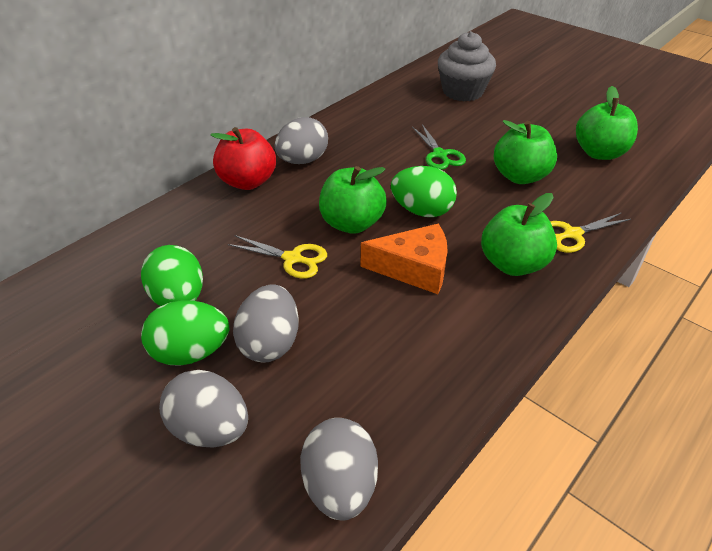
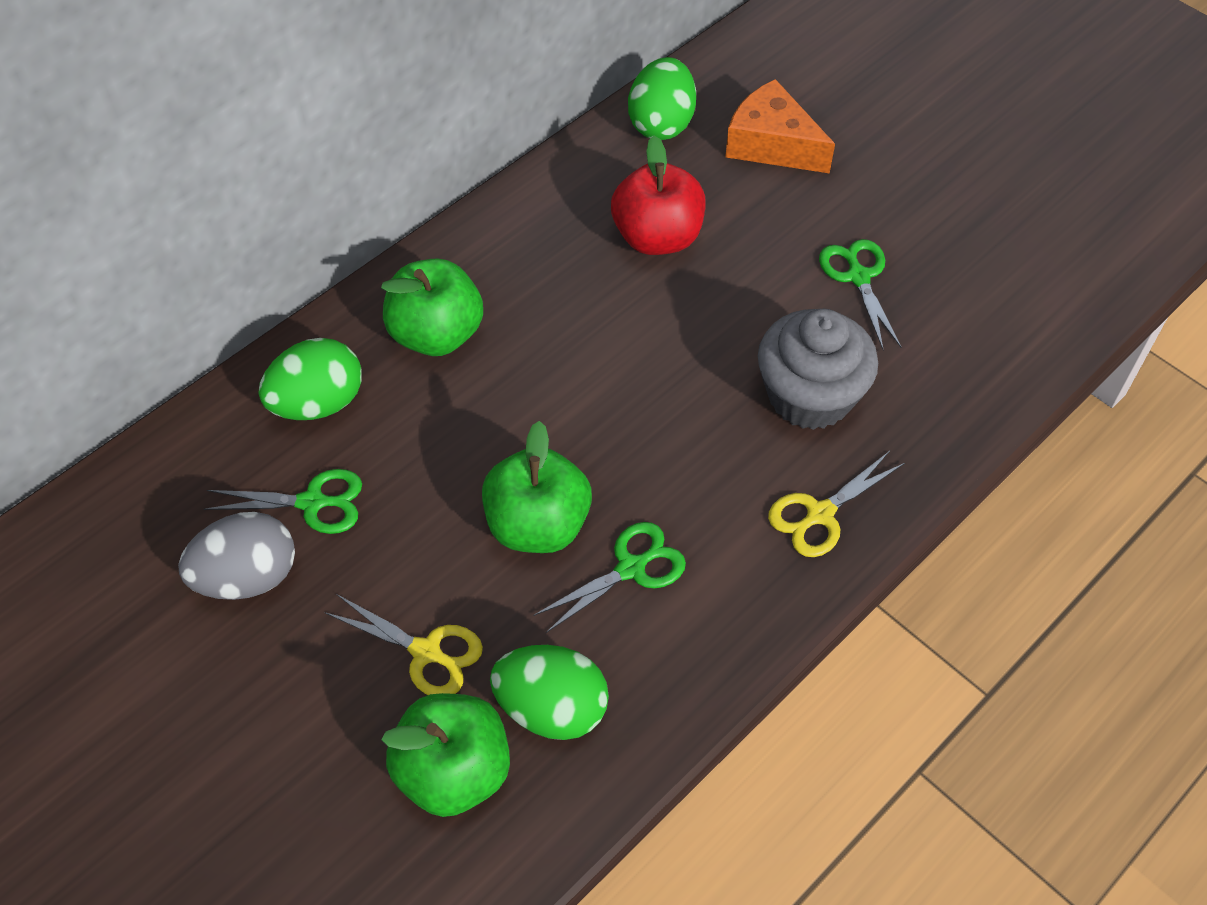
green apple: [319,166,387,234] [481,193,557,276] [494,120,557,184] [576,86,638,160] = 4 -> [381,258,483,356] [381,693,510,817] [482,421,592,553] = 3
green scissors: [412,124,466,170] = 1 -> [204,469,362,534] [534,522,686,633] [819,239,901,349] = 3
grey egg: [159,370,248,448] [233,284,299,363] [275,117,328,164] [300,418,378,521] = 4 -> [178,512,295,600] = 1

